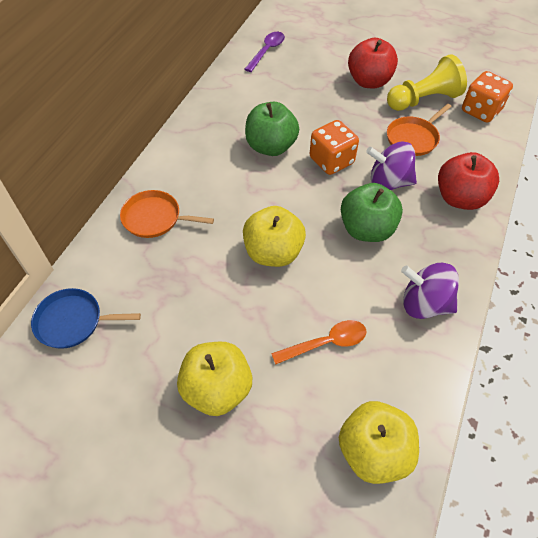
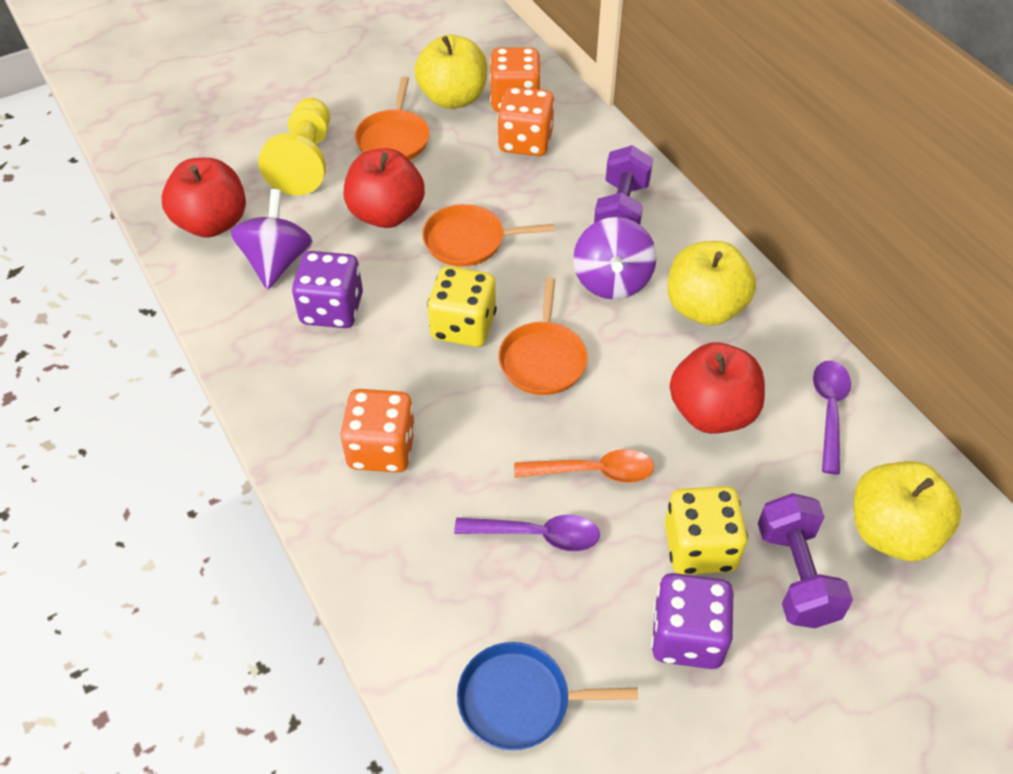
green apple: [245,102,299,156] [341,183,403,242] = 2 -> none = 0
orange dice: [310,120,359,175] [462,71,513,123] = 2 -> [340,389,415,473] [489,47,541,112] [497,87,555,156] = 3
orange pan: [120,190,214,238] [387,104,452,156] = 2 -> [355,76,430,160] [422,204,554,267] [498,277,588,395] = 3
purple dice: none = 0 -> [292,251,363,328] [651,573,734,669] = 2
purple dumbbell: none = 0 -> [594,145,653,225] [758,493,853,628] = 2
purple spoon: [245,32,285,72] = 1 -> [454,515,600,551] [813,361,851,474] = 2
red apple: [348,38,398,88] [438,152,499,210] = 2 -> [162,158,246,238] [343,148,425,228] [670,343,765,434] = 3
yellow dice: none = 0 -> [427,266,497,347] [665,486,748,575] = 2

